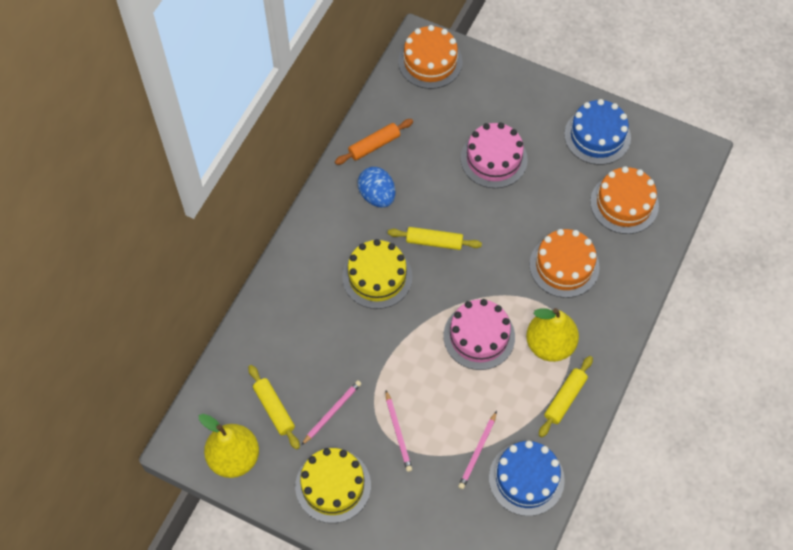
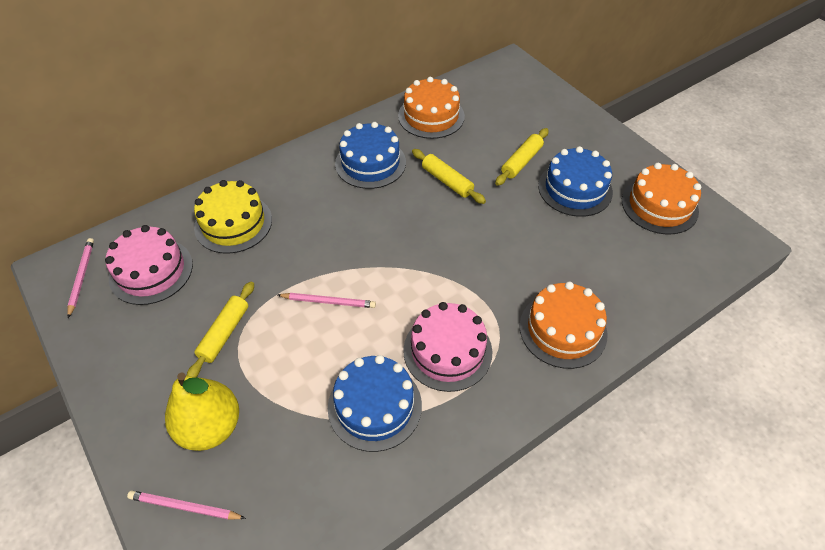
blue cake: [489,441,565,516] [564,99,631,165] = 2 -> [328,355,422,452] [335,122,406,189] [538,146,613,217] = 3
blue egg: [358,167,395,208] = 1 -> none = 0
orange rolling pin: [335,119,413,165] = 1 -> none = 0
yellow cake: [295,448,371,523] [342,239,412,309] = 2 -> [194,180,272,254] = 1
yellow pear: [199,414,259,478] [526,308,579,362] = 2 -> [165,373,239,451] = 1

